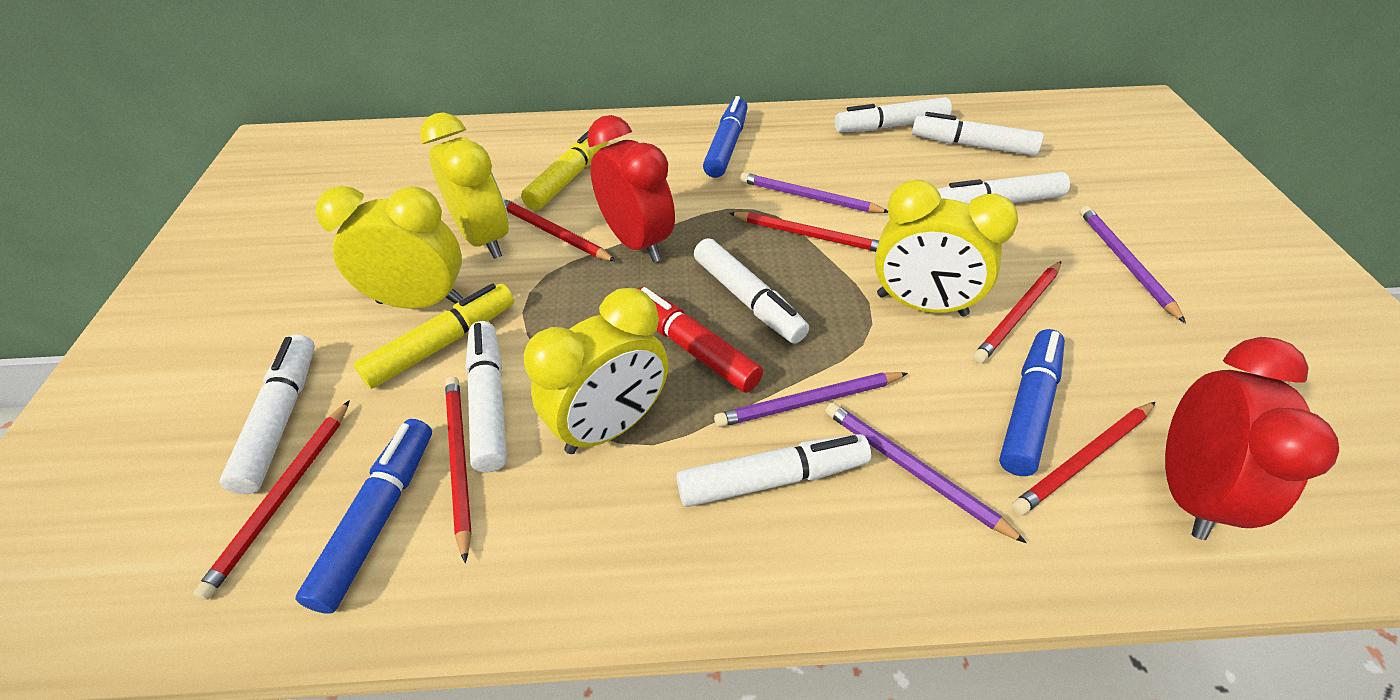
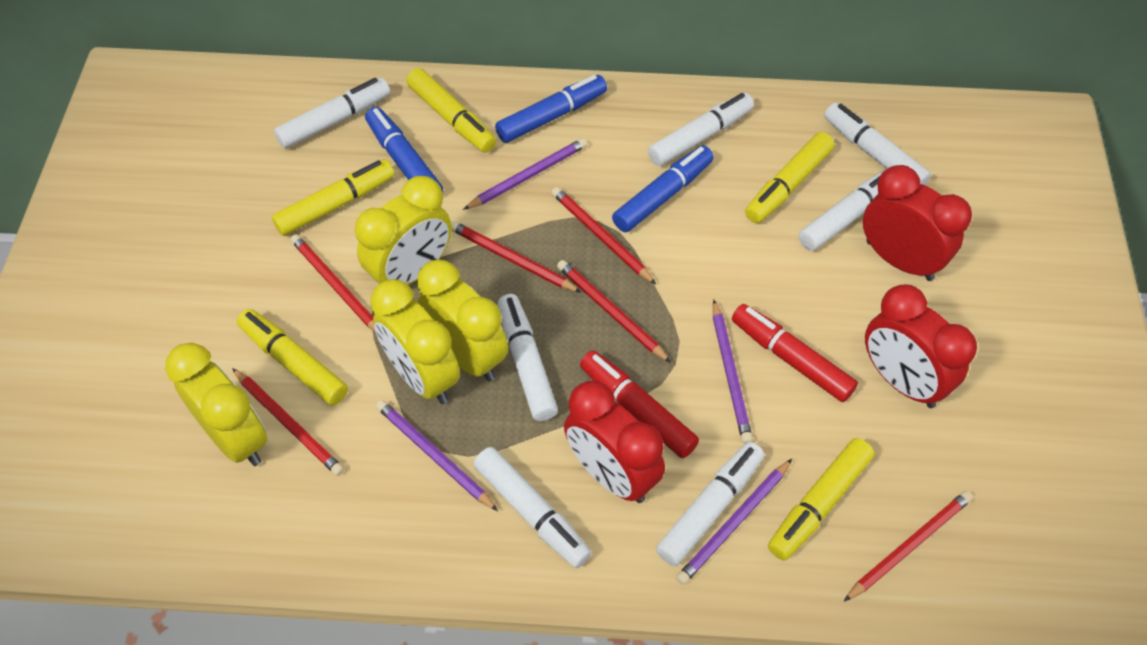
red clock: [587,115,675,262] [1165,337,1339,540] = 2 -> [564,380,665,503] [863,165,972,281] [865,284,977,408] = 3
red marker: [637,287,763,393] = 1 -> [580,350,699,458] [732,304,858,402] = 2
yellow marker: [354,283,514,389] [521,130,609,211] = 2 -> [237,309,348,406] [272,159,394,236] [407,68,496,153] [745,132,834,223] [768,438,874,561] = 5

